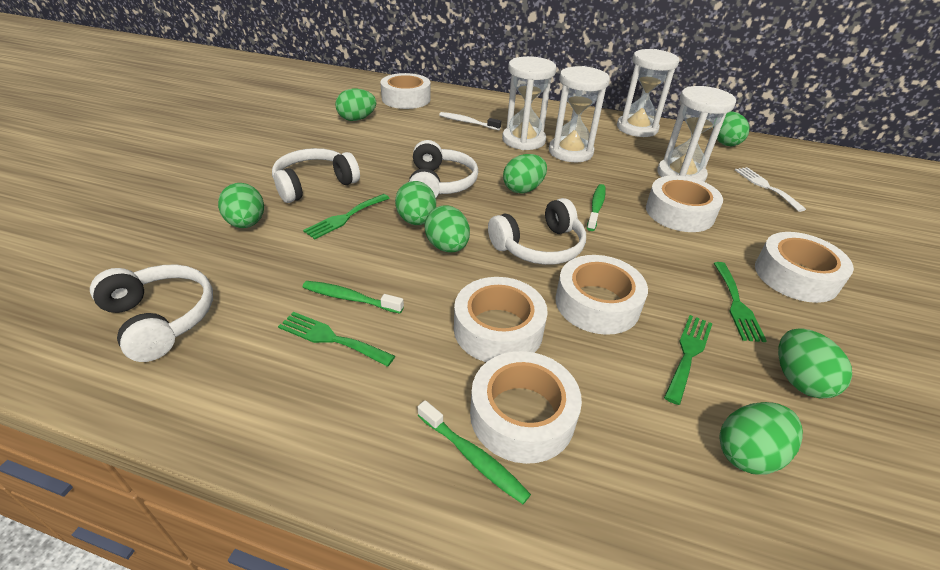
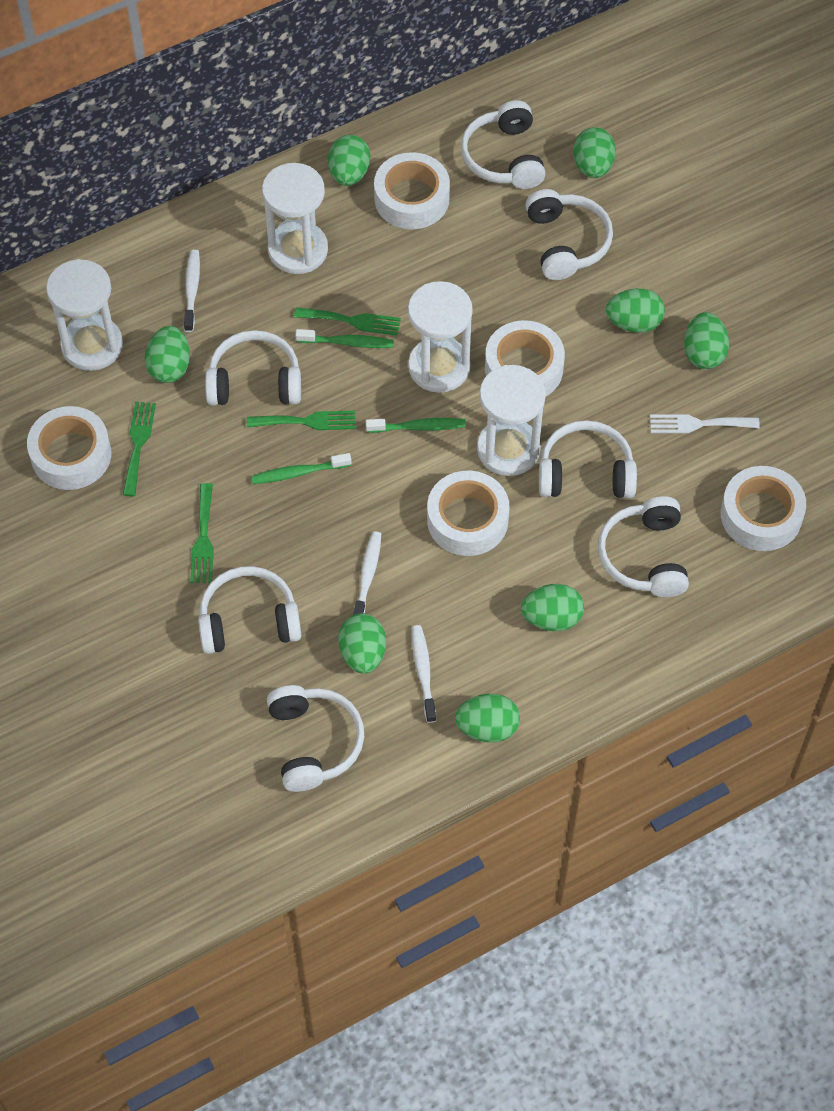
white headphones: [90,264,213,362] [272,148,360,203] [409,140,479,198] [488,198,586,265] = 4 -> [198,566,301,654] [205,330,301,406] [267,685,364,792] [461,100,545,189] [526,189,613,280] [539,420,637,498] [598,496,689,597] = 7
white tape: [380,73,431,109] [454,277,548,362] [470,351,582,464] [555,255,648,335] [646,175,723,232] [755,232,854,303] = 6 -> [27,406,111,490] [374,152,450,229] [427,471,510,556] [485,320,565,396] [721,466,806,551] = 5
white toothbrush: [439,112,501,130] = 1 -> [184,250,200,332] [353,531,381,615] [412,625,436,723] = 3

